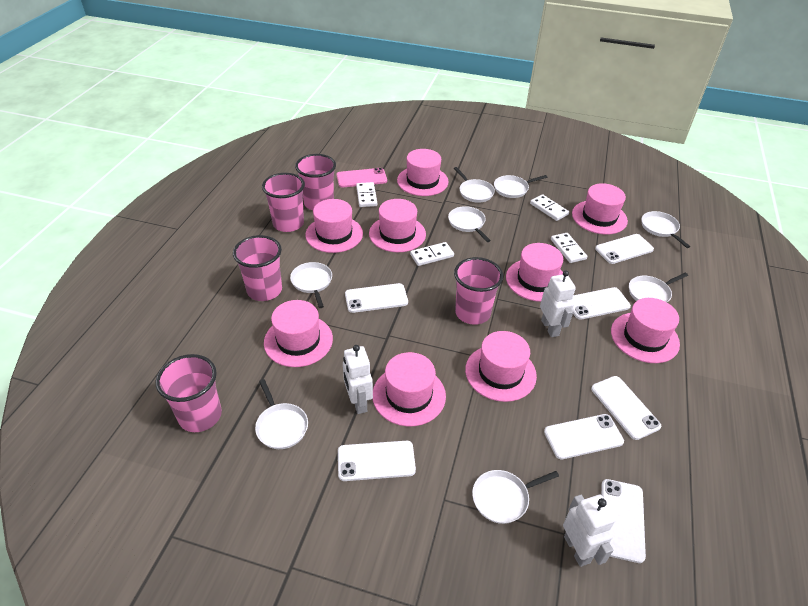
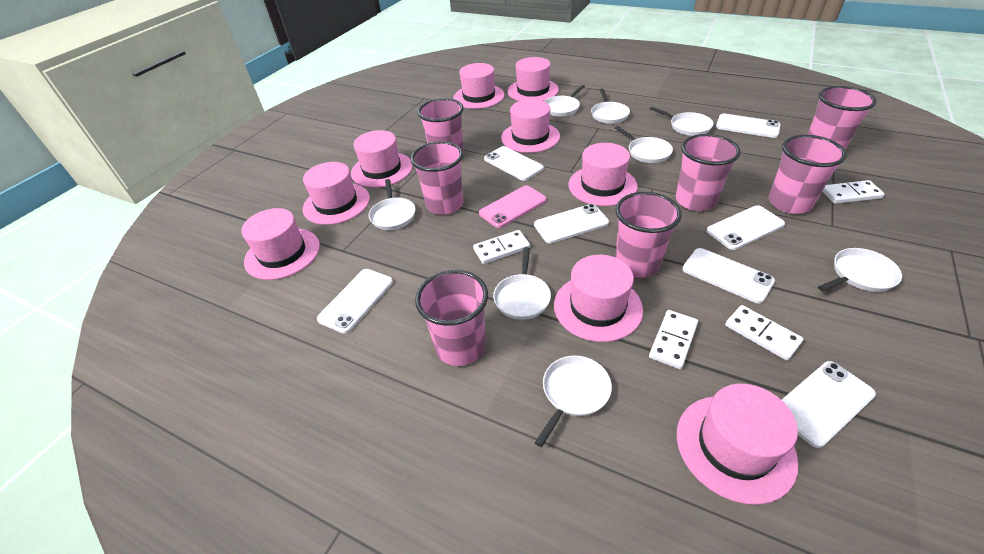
pink cup: [155,354,222,432] [233,235,282,301] [262,173,305,232] [295,154,336,210] [454,257,503,325] = 5 -> [410,141,464,215] [415,270,488,366] [417,98,464,155] [615,192,682,278] [676,134,741,211] [768,135,847,214] [807,86,877,150] = 7
white robot: [343,345,373,414] [540,271,576,337] [563,495,616,567] = 3 -> none = 0

